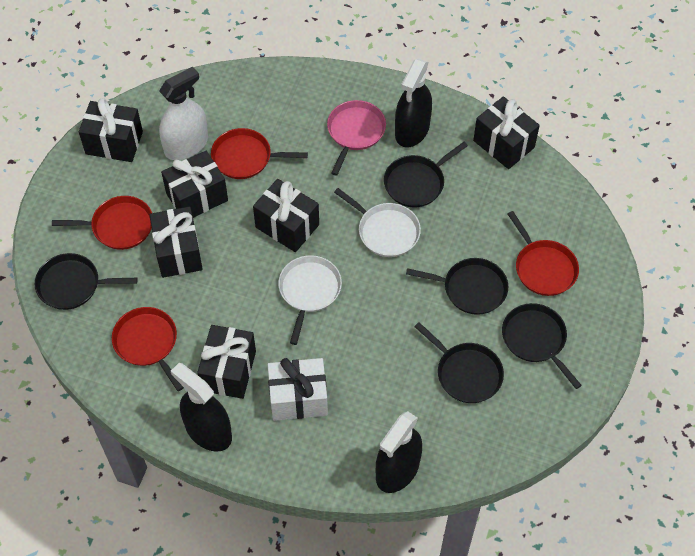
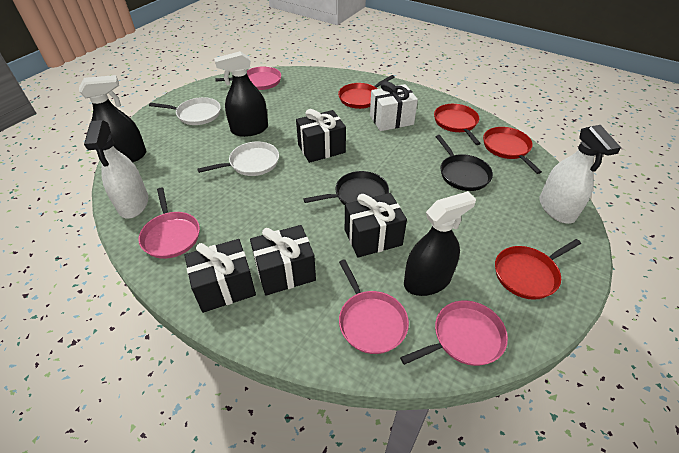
black gift: [79,98,143,162] [150,206,203,278] [161,151,228,218] [197,325,256,399] [253,179,319,252] [473,96,540,169] = 6 -> [184,239,256,313] [250,225,316,296] [296,109,346,163] [345,193,407,257] = 4
black pan: [35,253,138,310] [384,142,468,208] [406,258,508,315] [414,322,504,403] [502,303,582,389] = 5 -> [303,171,389,205] [436,135,493,191] = 2
pink pan: [327,100,386,175] = 1 -> [139,187,200,259] [215,66,281,90] [339,259,409,354] [400,301,508,366] = 4
white spray bottle: [159,67,208,160] = 1 -> [84,120,148,218] [540,125,621,224] = 2

